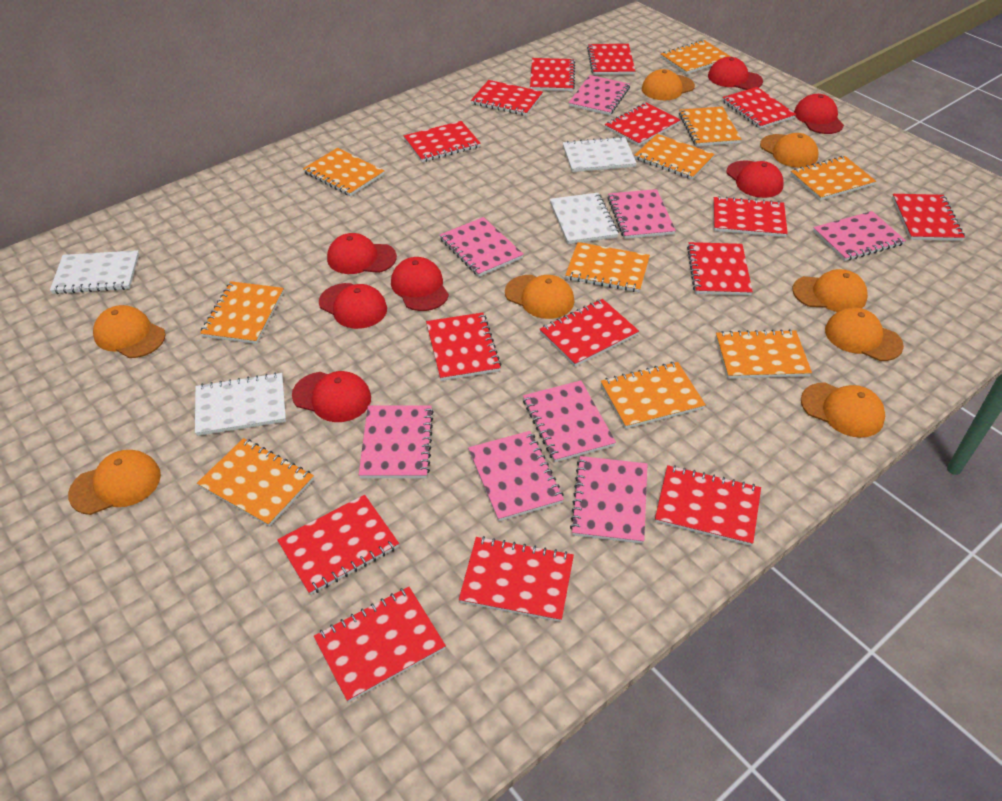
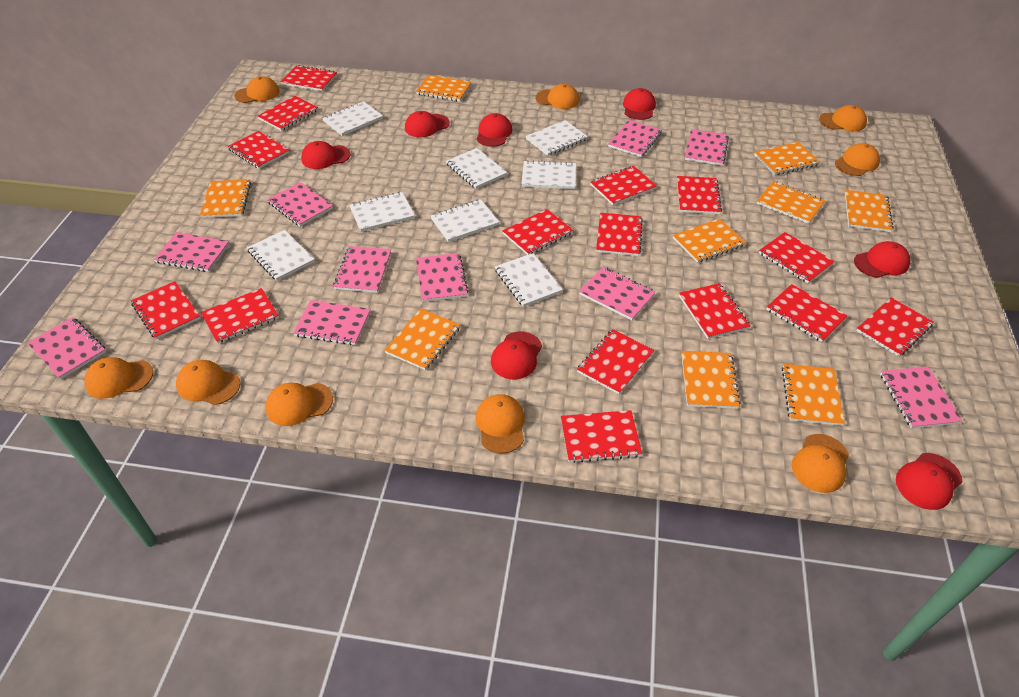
orange cap: [68,450,161,515] [93,305,166,358] [505,275,574,319] [642,69,695,100] [760,133,818,168] [792,269,868,312] [801,383,885,438] [825,307,904,361] = 8 -> [84,357,153,399] [176,360,240,405] [234,76,280,103] [266,383,333,426] [475,394,524,454] [535,84,580,109] [792,434,849,493] [819,105,867,131] [835,143,880,176] = 9
orange notebook: [197,438,314,527] [200,281,284,344] [303,148,384,196] [565,242,650,292] [601,362,706,429] [635,134,715,180] [661,40,731,74] [679,106,742,146] [716,329,812,379] [791,156,876,200] = 10 -> [200,180,251,218] [384,309,460,370] [416,75,471,101] [673,218,746,263] [681,351,740,409] [754,142,820,175] [757,181,825,224] [782,364,845,426] [845,190,894,232] = 9
pink notebook: [359,405,434,478] [440,217,524,277] [468,431,564,521] [523,380,616,462] [569,75,630,115] [570,456,647,544] [607,189,676,239] [813,211,906,261] = 8 -> [27,317,106,379] [154,232,229,272] [267,182,333,227] [293,300,371,345] [333,246,391,293] [416,253,469,302] [579,267,656,320] [608,120,662,157] [685,129,729,166] [880,367,962,429] = 10
white notebook: [50,250,139,294] [195,372,286,436] [550,193,619,244] [563,137,637,172] = 4 -> [247,230,315,281] [322,101,383,136] [349,192,415,232] [431,199,499,242] [446,148,507,189] [495,253,563,307] [522,161,576,189] [526,120,588,156] = 8

